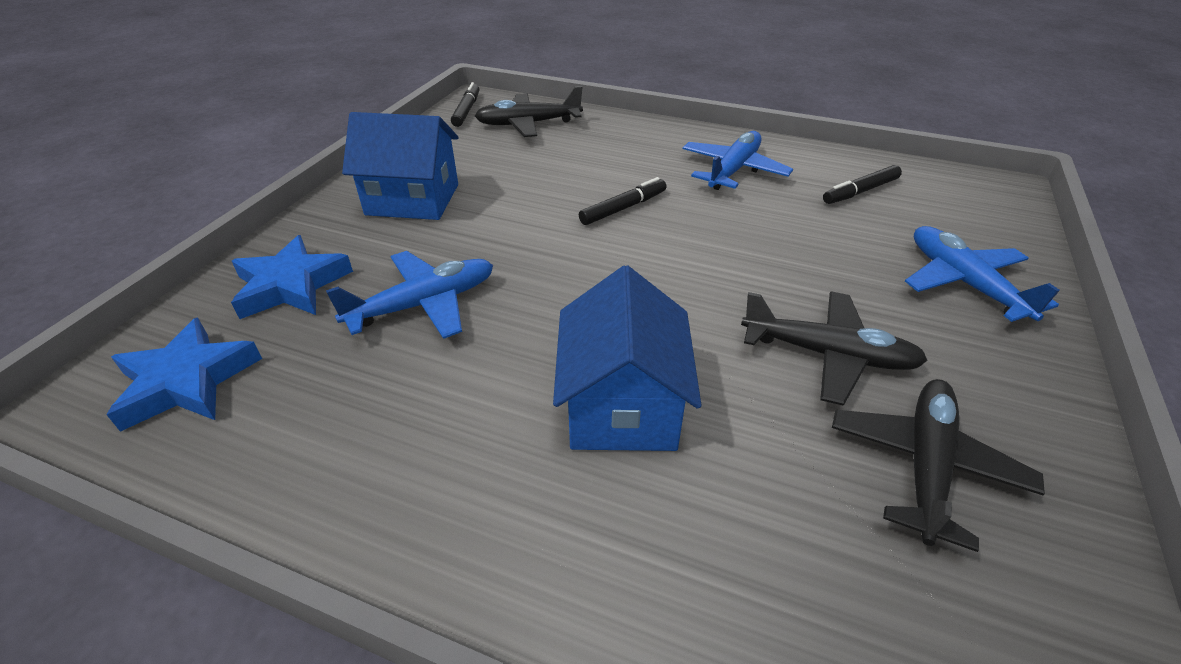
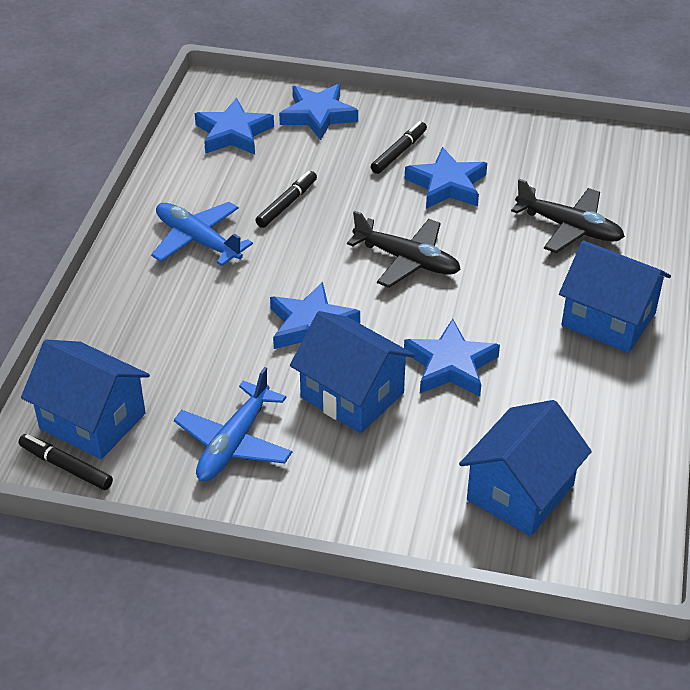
black plane: [475,86,583,137] [741,292,928,406] [832,379,1045,552] = 3 -> [347,211,461,288] [511,179,625,253] = 2
blue house: [342,112,458,220] [553,265,701,451] = 2 -> [21,339,150,459] [290,311,415,433] [459,400,592,536] [559,240,671,353] = 4
blue plane: [326,251,493,339] [682,131,793,190] [905,226,1060,322] = 3 -> [151,202,253,266] [174,367,292,482] = 2
blue star: [107,318,262,432] [231,235,353,319] = 2 -> [195,98,274,155] [270,282,360,349] [279,84,358,140] [404,319,500,397] [405,147,487,209] = 5

